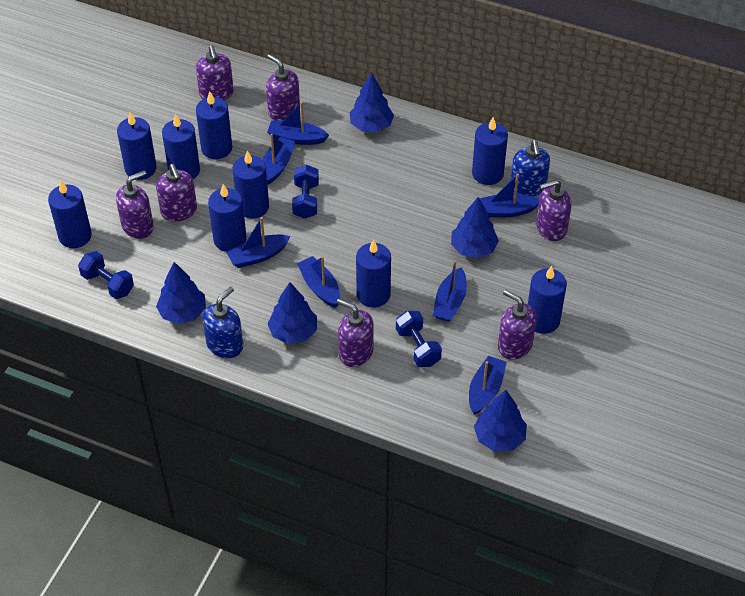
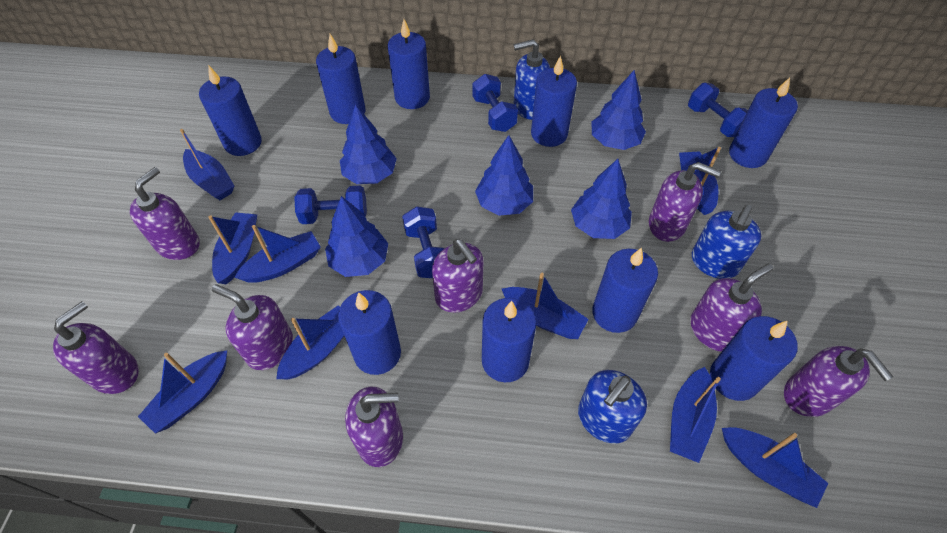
blue boat: [226,217,290,268] [262,134,296,185] [267,102,329,145] [297,256,340,308] [433,261,467,322] [469,356,507,415] [479,174,540,217] = 7 -> [138,351,227,434] [180,129,234,200] [208,212,257,284] [234,225,321,283] [276,305,344,379] [502,273,589,339] [670,367,721,463] [679,147,721,215] [722,427,828,508] = 9
blue dumbbell: [78,251,134,299] [292,165,319,219] [396,311,442,367] = 3 -> [294,185,367,224] [402,206,445,278] [472,74,518,132] [688,83,748,137] = 4
blue soap dispenser: [203,286,243,358] [511,140,550,197] = 2 -> [514,39,550,120] [578,370,647,444] [692,205,761,279] = 3
purple soap dispenser: [116,170,154,239] [156,164,197,222] [196,45,234,100] [266,54,300,121] [337,299,374,367] [498,289,537,360] [536,180,572,241] = 7 -> [53,301,139,394] [130,167,200,260] [212,284,293,370] [345,387,403,467] [432,239,484,313] [649,162,721,242] [690,263,774,352] [784,346,893,417] = 8

